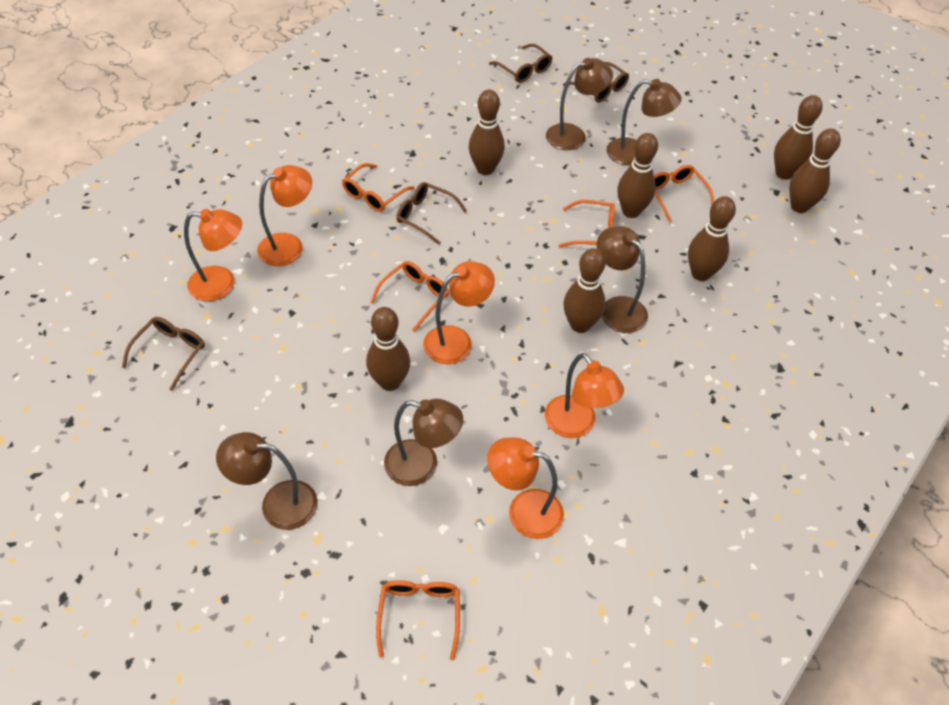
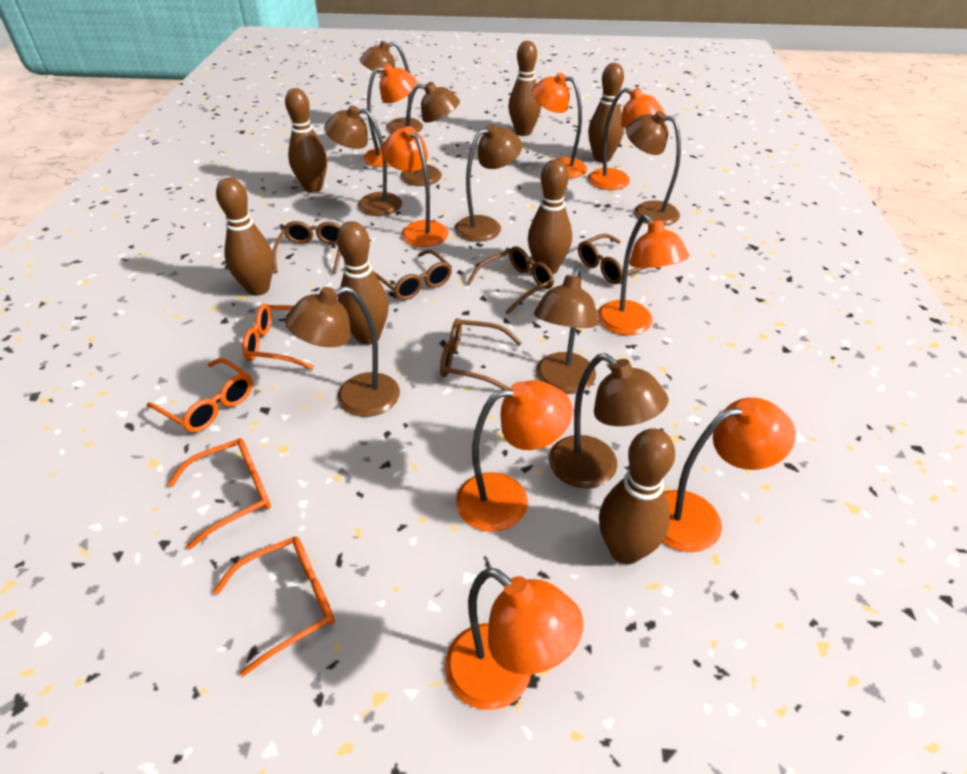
brown glasses: [122,317,205,391] [396,182,467,245] [489,44,552,83] [564,62,629,103] = 4 -> [272,221,341,274] [374,249,452,300] [440,319,522,390] [467,246,554,315] [578,234,661,284] = 5
brown lamp: [216,432,318,530] [384,399,463,486] [546,58,613,150] [597,226,648,333] [607,79,682,166] = 5 -> [285,286,400,417] [324,105,402,216] [360,41,423,133] [400,82,460,186] [454,124,522,242] [534,267,598,394] [549,353,668,489] [626,111,681,226] = 8
orange glasses: [342,163,415,212] [370,261,449,332] [376,580,460,660] [559,200,615,247] [654,165,714,222] = 5 -> [147,358,253,433] [167,438,271,550] [213,537,335,677] [242,304,314,370] = 4
orange lamp: [184,209,242,301] [257,165,312,266] [423,261,495,364] [487,437,564,539] [545,353,624,438] = 5 -> [363,64,417,167] [382,126,448,247] [445,567,584,710] [456,380,573,532] [531,73,587,178] [588,88,664,190] [597,214,689,335] [662,397,796,552] = 8

